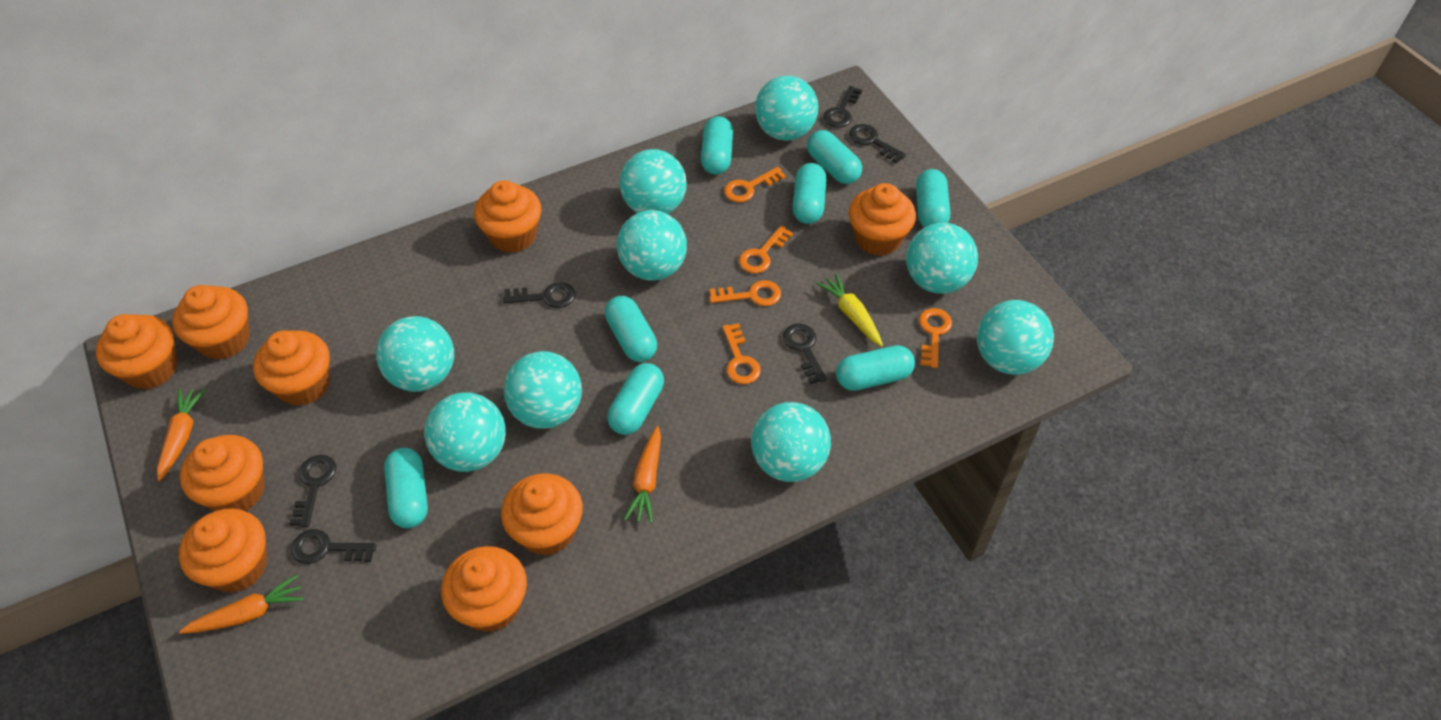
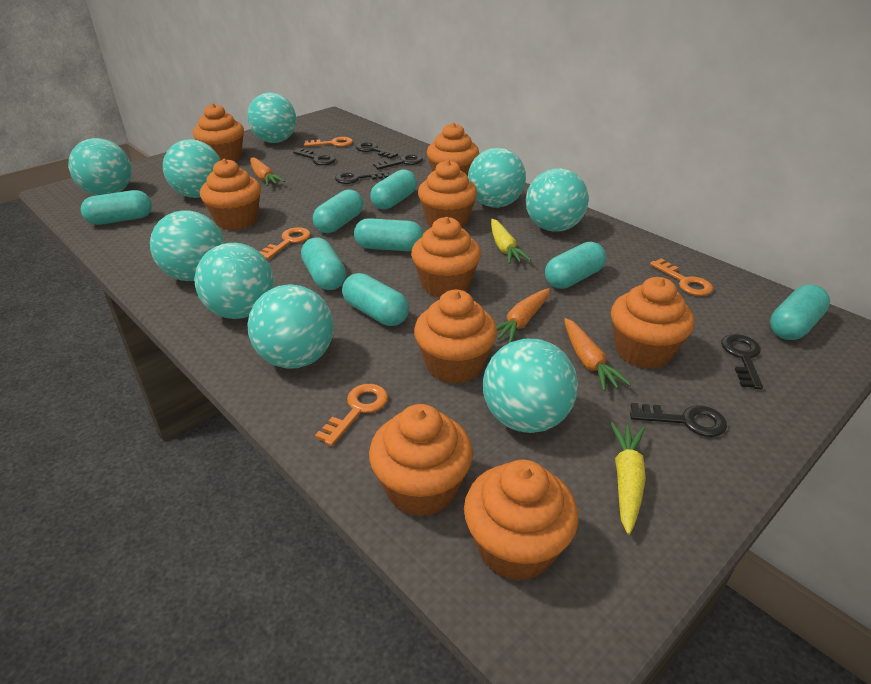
orange key: [709,280,781,306] [722,323,761,384] [724,167,786,202] [739,226,793,274] [919,308,952,368] = 5 -> [259,227,311,259] [304,137,353,147] [315,384,388,446] [650,259,713,296] = 4
yellow carrot: [816,273,883,346] = 1 -> [491,219,531,264] [610,422,646,535] = 2

